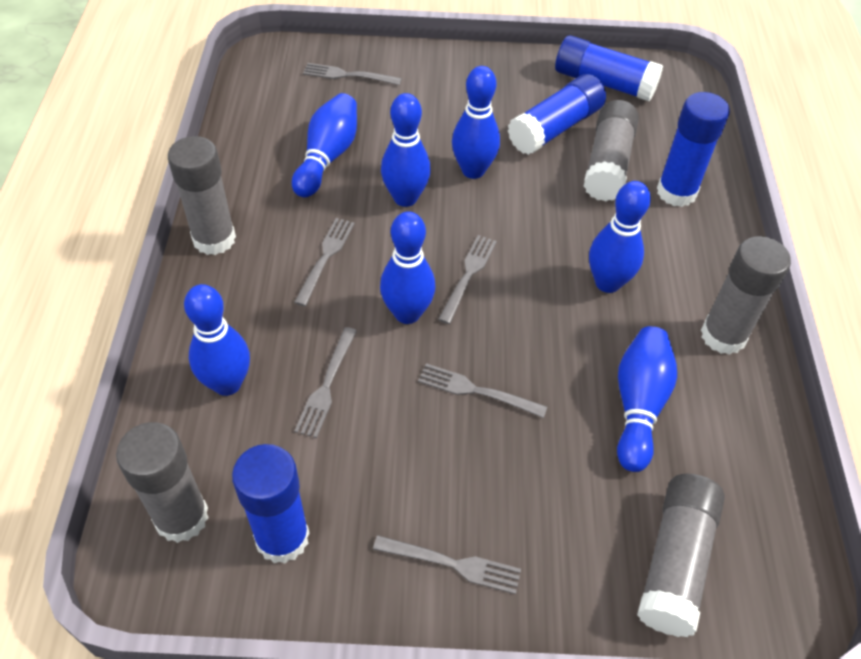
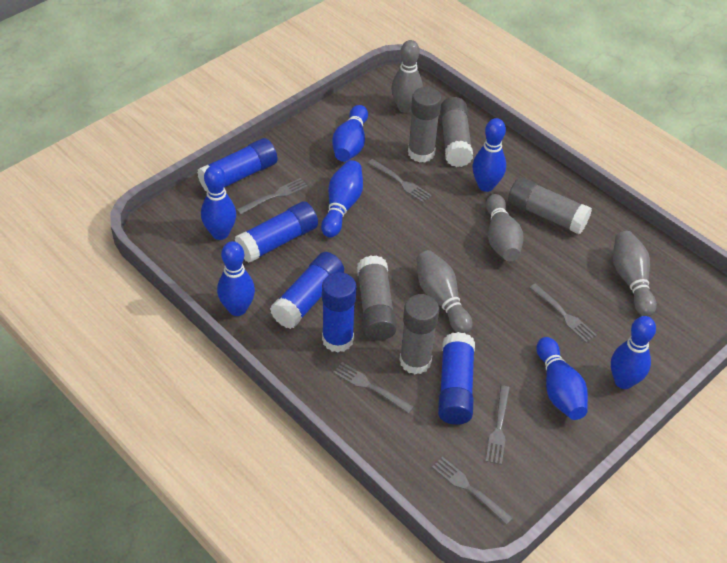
blue glue stick: [232,444,310,564] [508,74,606,155] [555,35,663,102] [657,92,730,207] = 4 -> [197,138,277,192] [235,201,318,263] [270,252,344,329] [322,272,357,353] [438,332,475,425] = 5
grey bowling pin: none = 0 -> [391,40,423,113] [416,250,472,334] [486,194,524,261] [613,231,657,316] = 4

